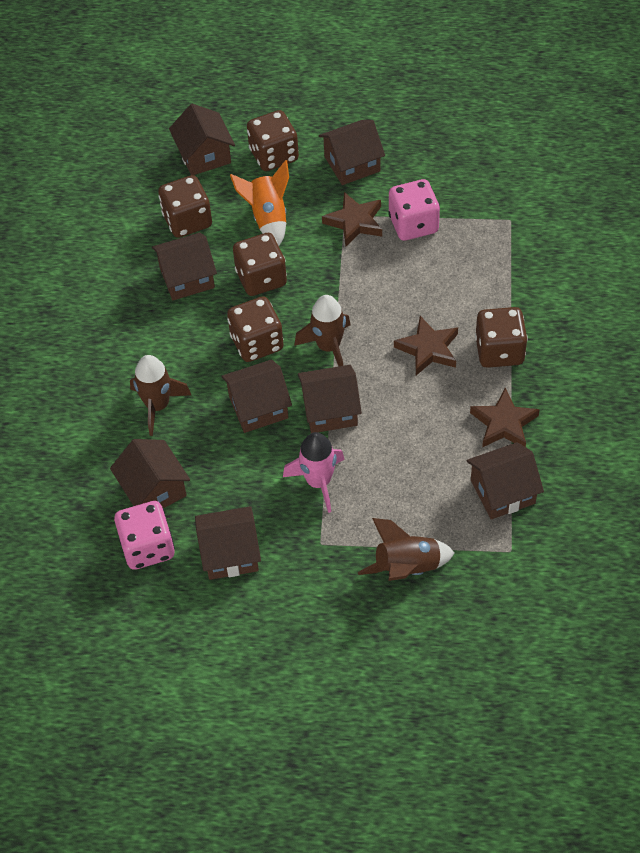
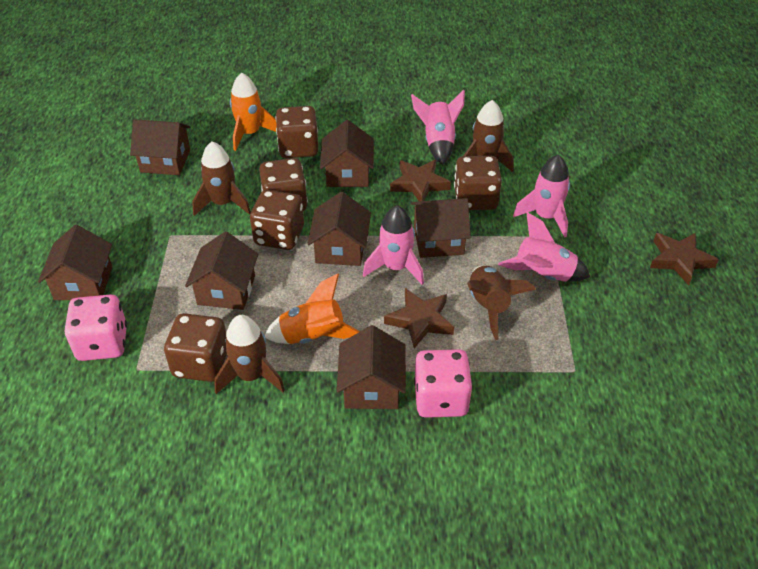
brown house: [110,439,190,508] [152,232,217,300] [169,104,235,175] [195,506,261,580] [221,360,292,433] [298,365,362,433] [319,120,385,185] [466,442,544,519] = 8 -> [38,225,112,300] [130,119,190,175] [185,232,259,310] [307,192,371,266] [320,120,374,187] [337,325,406,409] [411,198,471,258] = 7
brown rocket: [130,355,191,436] [294,295,351,366] [358,518,455,581] = 3 -> [192,141,251,216] [214,315,285,394] [463,100,514,172] [467,265,536,340] = 4
orange rocket: [230,160,289,246] = 1 -> [230,73,276,151] [265,274,360,344] = 2
pink rocket: [283,432,345,513] = 1 -> [363,205,424,285] [411,90,465,165] [498,212,590,282] [513,155,570,237] = 4

